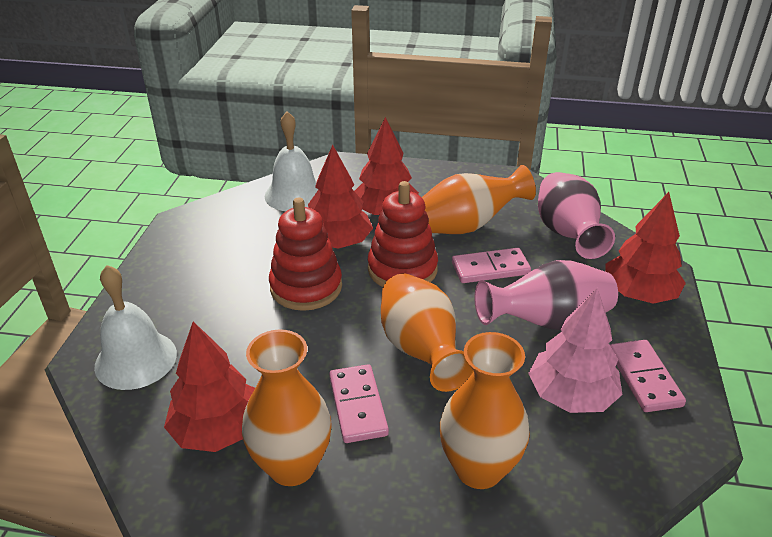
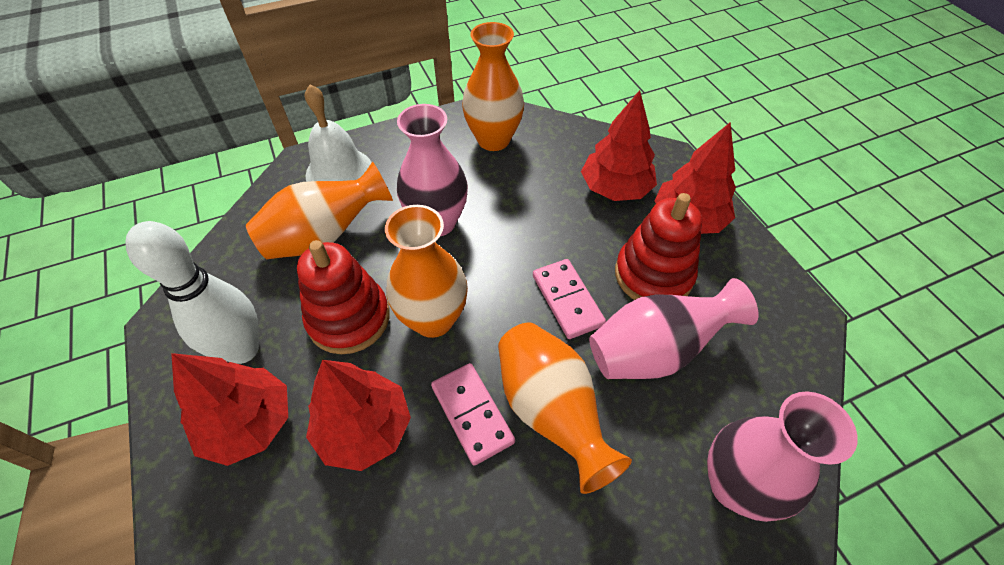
pink domino: [329,364,389,443] [452,248,531,283] [610,340,686,412] = 3 -> [431,363,515,466] [533,259,606,339] = 2
pink tree: [528,288,622,413] = 1 -> none = 0
pink vase: [474,260,618,330] [538,172,615,259] = 2 -> [397,104,468,236] [589,278,758,379] [707,391,858,522] = 3
white bell: [94,265,177,390] [265,111,318,211] = 2 -> [305,85,372,182] = 1
white bowling pin: none = 0 -> [125,221,259,364] = 1

